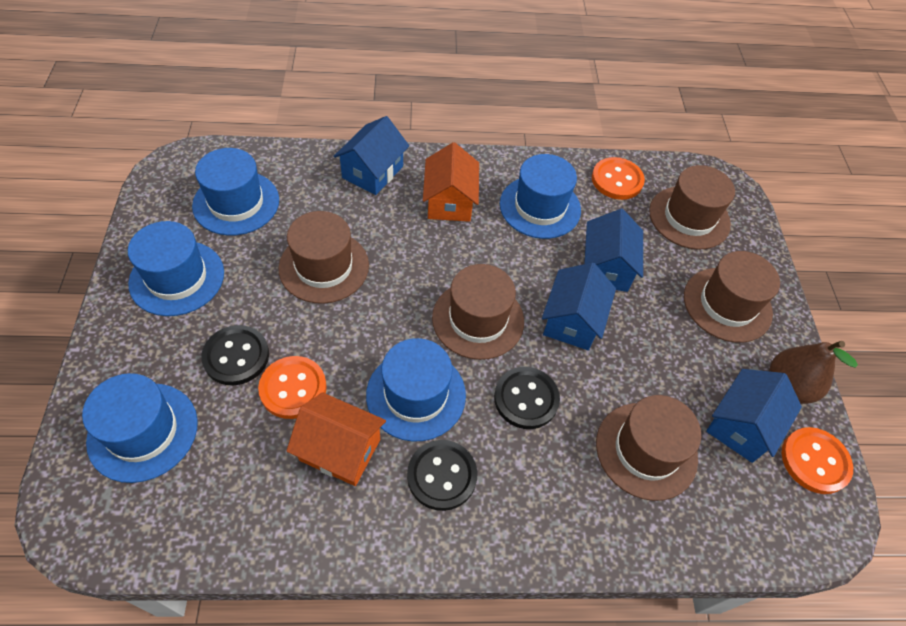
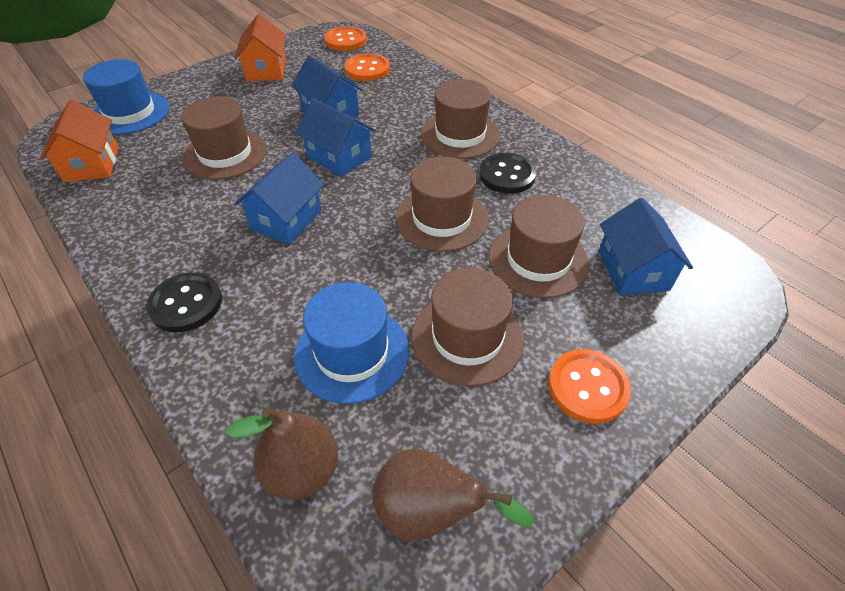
black button: [201,325,269,385] [407,440,477,511] [494,367,560,429] = 3 -> [146,272,222,332] [479,153,537,194] = 2
blue hat: [82,373,198,483] [128,221,224,316] [192,148,279,236] [366,338,466,441] [500,154,581,239] = 5 -> [83,59,169,135] [294,282,409,404] = 2
brown pear: [769,341,858,404] = 1 -> [225,407,338,500] [373,449,534,542] = 2

